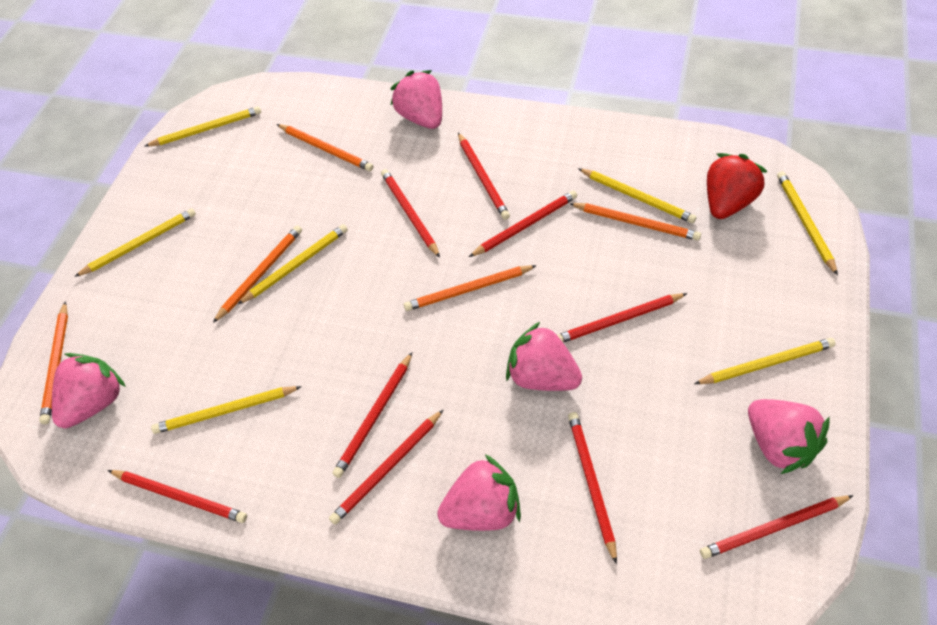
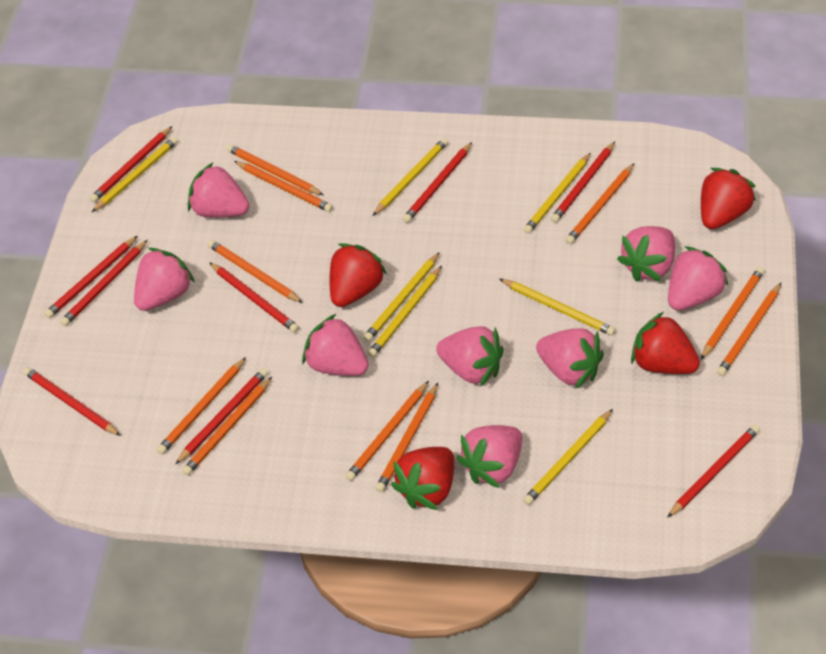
orange pencil: [39,301,68,424] [213,225,302,323] [277,124,373,171] [404,265,537,311] [569,203,701,241] = 5 -> [157,357,246,454] [182,377,272,475] [208,240,303,303] [227,144,323,195] [234,161,333,212] [346,381,429,481] [376,383,438,492] [566,163,635,244] [701,267,764,360] [717,283,781,376] = 10
pink strawberry: [52,353,126,428] [390,70,442,129] [437,454,521,531] [506,322,582,391] [748,399,830,474] = 5 -> [134,248,195,311] [188,162,249,218] [302,314,369,376] [436,326,504,387] [457,425,522,488] [536,328,604,389] [617,226,675,282] [668,246,728,310] = 8
red strawberry: [707,153,768,219] = 1 -> [330,243,387,307] [391,447,454,510] [631,312,700,374] [701,168,756,229] = 4

